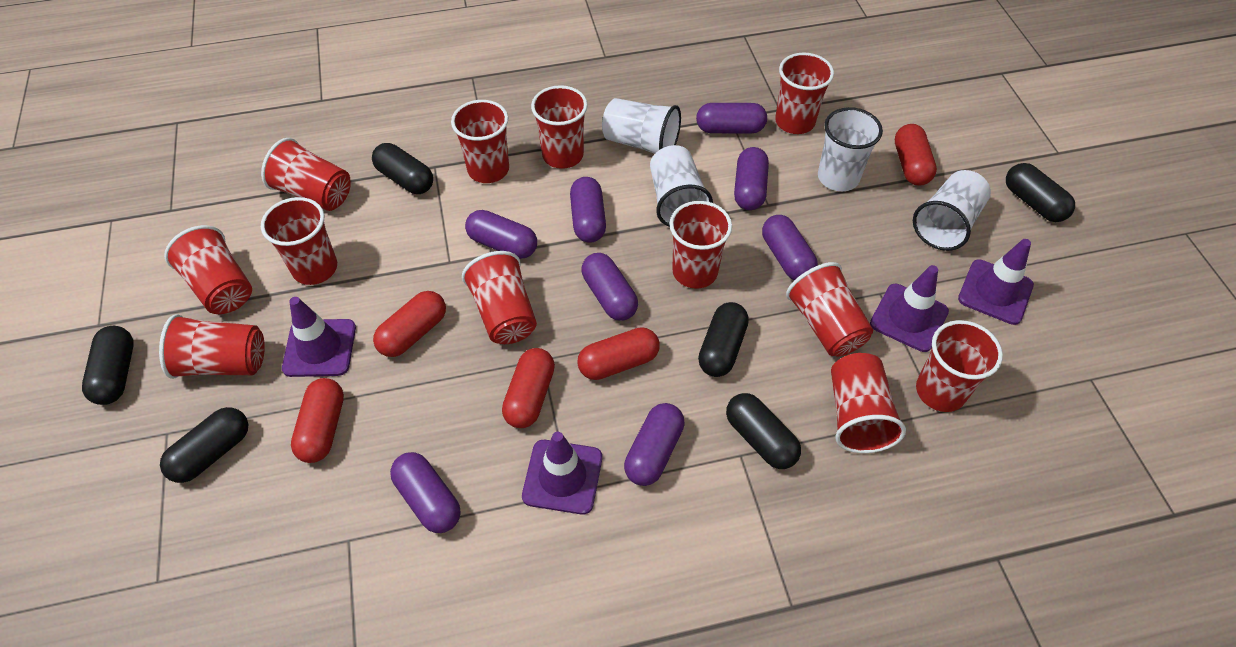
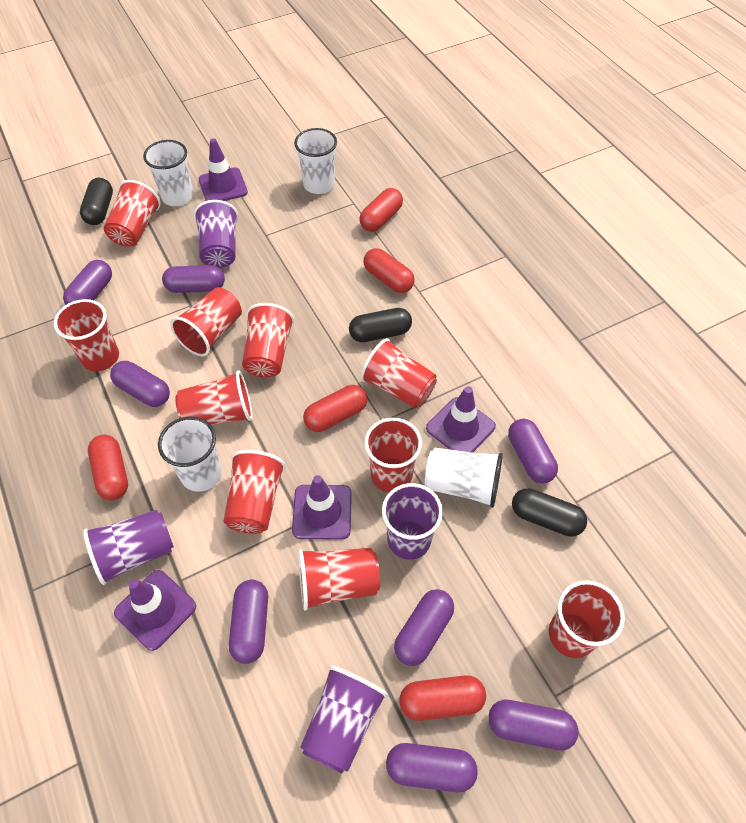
black capsule: [82,326,134,405] [160,407,248,483] [372,143,433,194] [698,302,749,377] [726,393,801,469] [1006,163,1075,222] = 6 -> [80,178,113,225] [349,308,412,342] [512,488,587,537] = 3
purple cup: none = 0 -> [83,510,174,585] [194,200,238,268] [300,665,388,773] [382,483,443,560] = 4
red cup: [159,314,265,379] [164,225,252,314] [261,138,351,211] [261,197,337,285] [451,100,509,183] [462,251,537,344] [531,85,588,169] [669,201,732,289] [775,53,834,134] [786,262,873,356] [831,353,906,453] [916,320,1003,412] = 12 -> [54,299,119,371] [104,180,161,247] [170,287,242,356] [175,370,252,425] [223,450,286,534] [242,303,295,378] [298,548,380,611] [360,338,437,408] [364,418,422,493] [549,580,625,658] = 10

